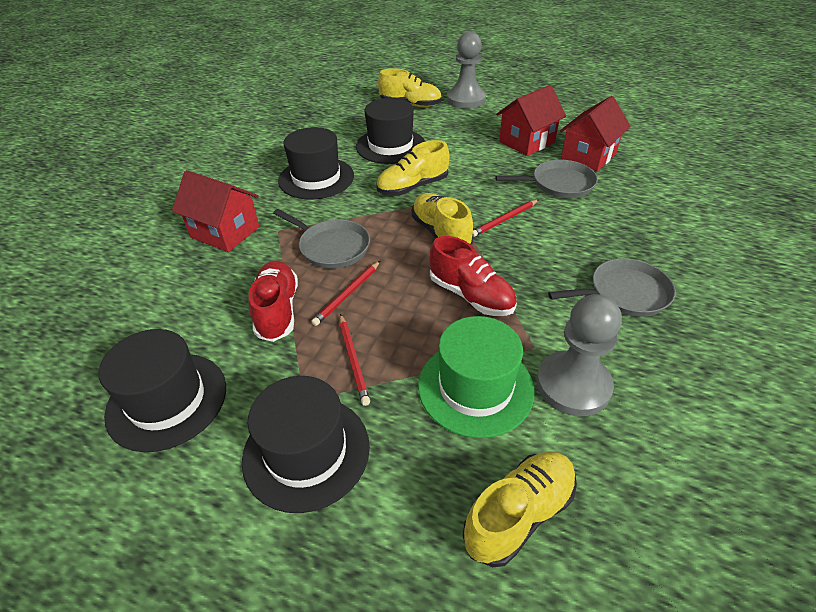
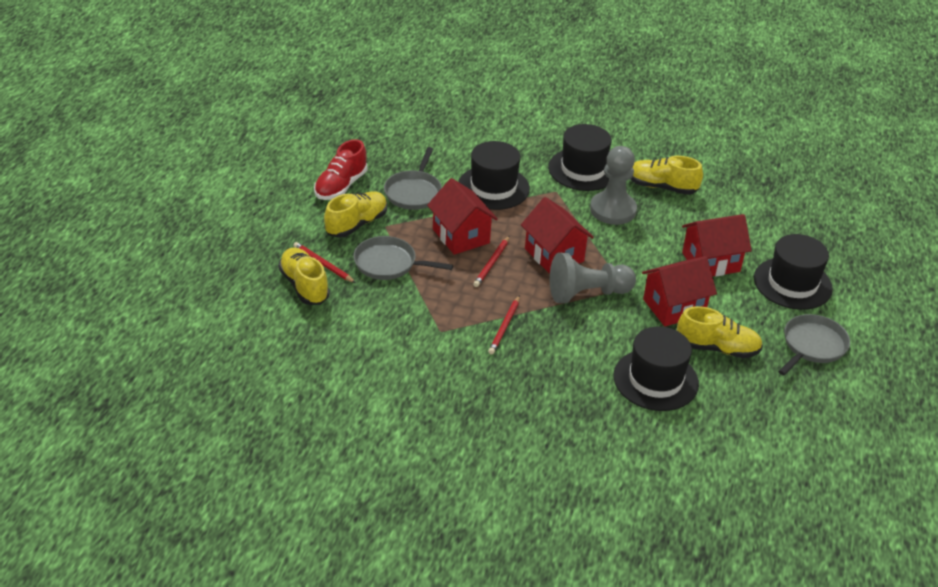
green hat: [418,316,535,438] = 1 -> none = 0
red house: [172,170,259,252] [496,85,566,156] [560,96,631,171] = 3 -> [427,178,498,255] [521,197,594,274] [642,256,717,326] [682,214,752,277] = 4
red shoe: [248,260,298,342] [429,236,517,316] = 2 -> [314,139,367,200] = 1

